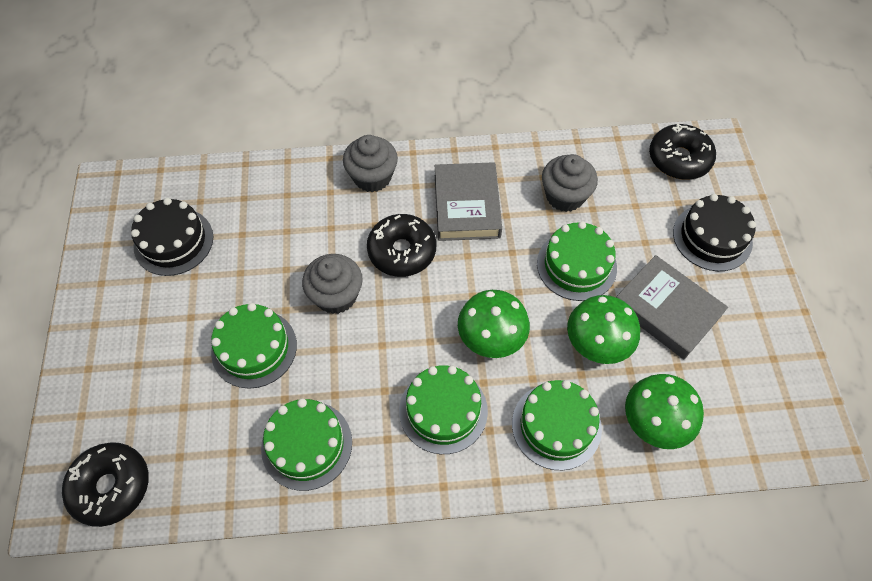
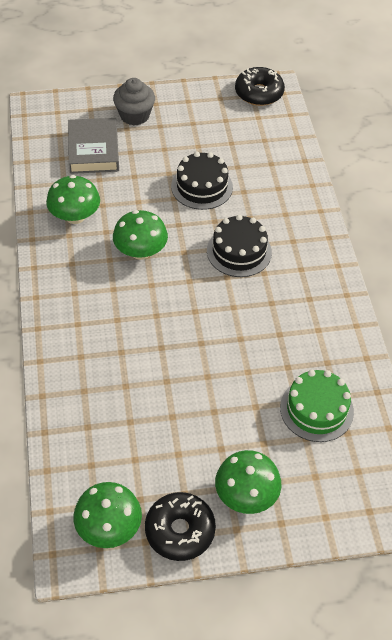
black donut: [62,442,149,527] [367,214,436,277] [649,123,716,180] = 3 -> [145,492,216,561] [235,67,285,106] = 2
green cake: [211,303,297,389] [261,398,352,491] [399,365,488,454] [512,380,602,470] [537,221,617,301] = 5 -> [280,370,354,442] = 1
green mushroom: [458,290,530,358] [567,295,640,364] [625,374,704,449] = 3 -> [46,175,100,224] [73,482,142,548] [113,210,168,260] [215,450,281,514] = 4
grey book: [435,162,502,241] [616,255,728,359] = 2 -> [68,118,119,174] = 1
grey cupcake: [302,254,363,314] [343,135,398,192] [542,154,598,212] = 3 -> [113,78,155,126] = 1

